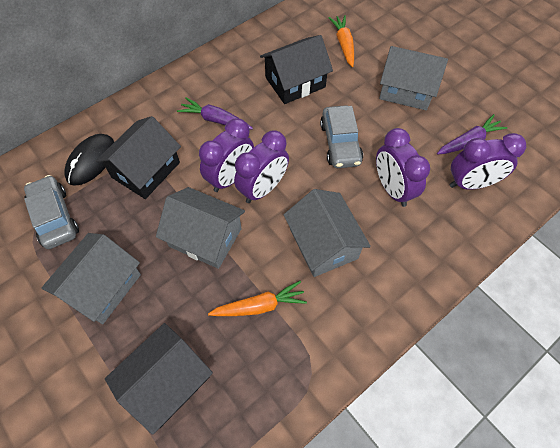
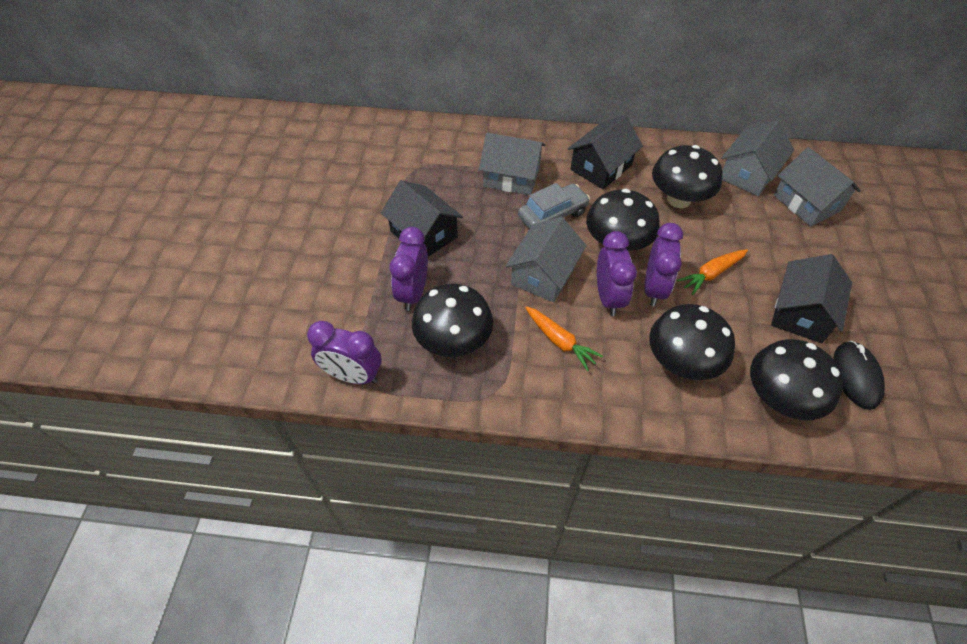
black mushroom: none = 0 -> [412,284,493,357] [586,189,660,251] [649,304,735,380] [652,145,723,208] [750,339,843,420] = 5
grey car: [24,175,79,249] [320,105,363,168] = 2 -> [518,183,590,229] = 1
purple carrot: [177,97,253,130] [437,114,508,155] = 2 -> none = 0

